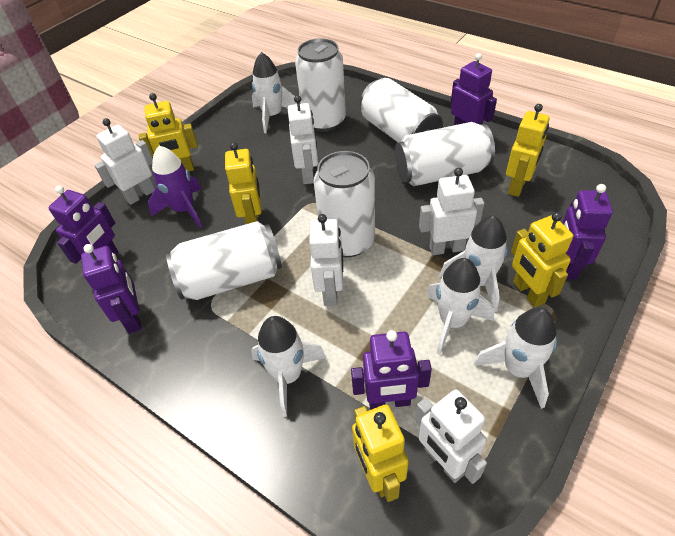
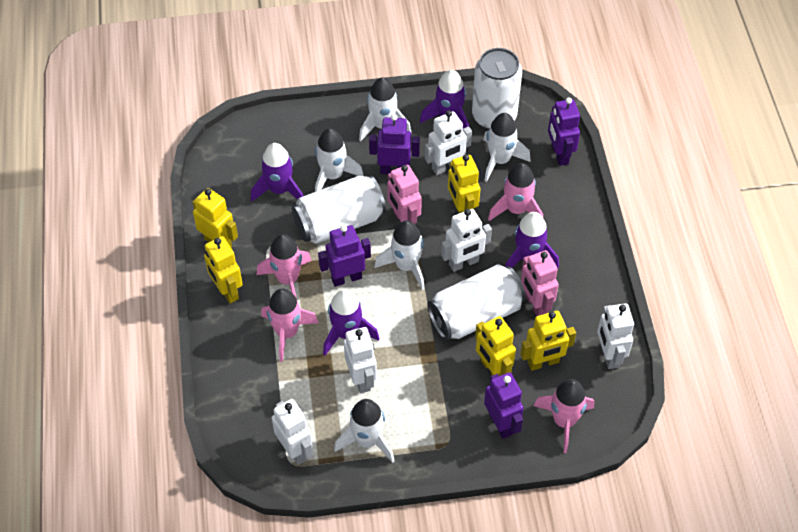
pink robot: none = 0 -> [387,165,422,224] [521,250,559,316] = 2
pink rocket: none = 0 -> [257,234,312,299] [261,288,319,362] [488,163,543,221] [534,379,594,453] = 4
purple robot: [49,185,118,264] [81,244,142,334] [351,330,432,410] [451,53,497,125] [562,184,613,280] = 5 -> [318,225,371,287] [369,114,420,174] [484,372,524,439] [548,97,580,166] = 4
purple rocket: [148,146,202,228] = 1 -> [251,143,303,201] [323,289,380,356] [420,70,469,128] [505,212,559,268] = 4
white can: [166,221,282,300] [295,38,346,132] [314,151,375,257] [360,78,443,143] [395,122,495,186] = 5 -> [292,175,386,244] [427,264,526,340] [472,48,522,130] = 3

